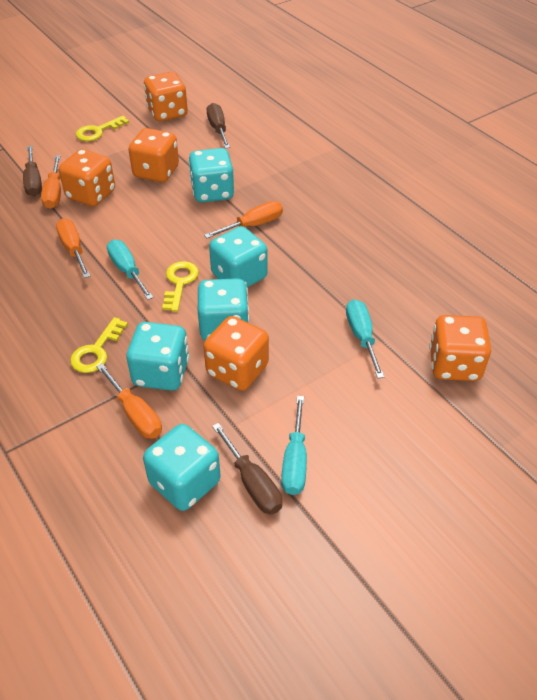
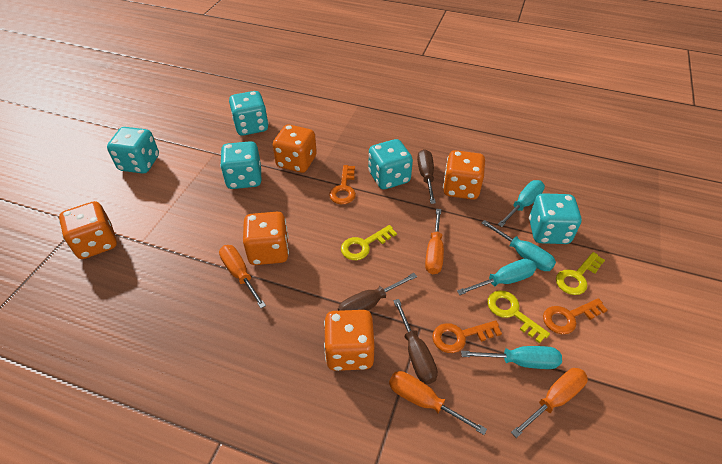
orange key: none = 0 -> [329,165,356,204] [432,320,502,353] [543,298,608,334] = 3
turquoise screwdriver: [107,240,153,300] [281,396,307,495] [346,299,384,378] = 3 -> [457,259,537,295] [461,346,562,369] [482,220,556,271] [497,180,545,227] = 4

